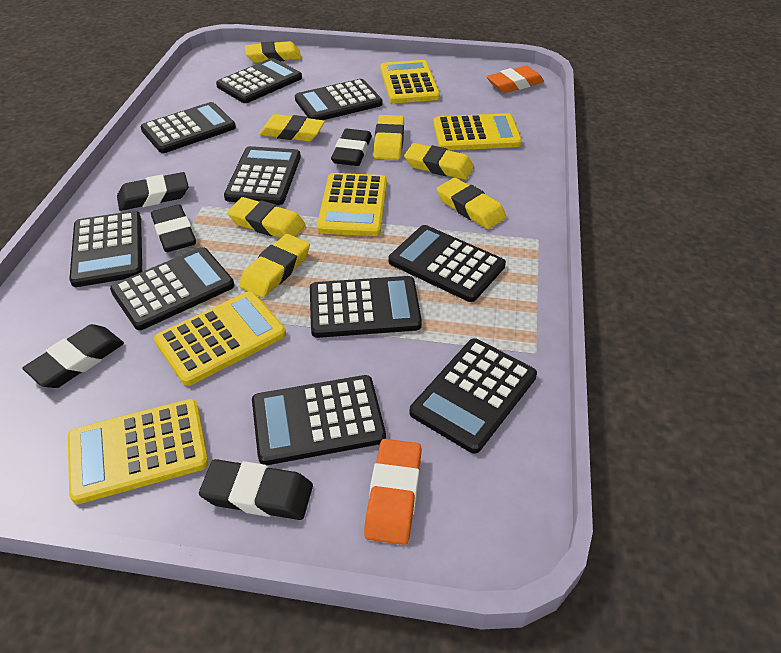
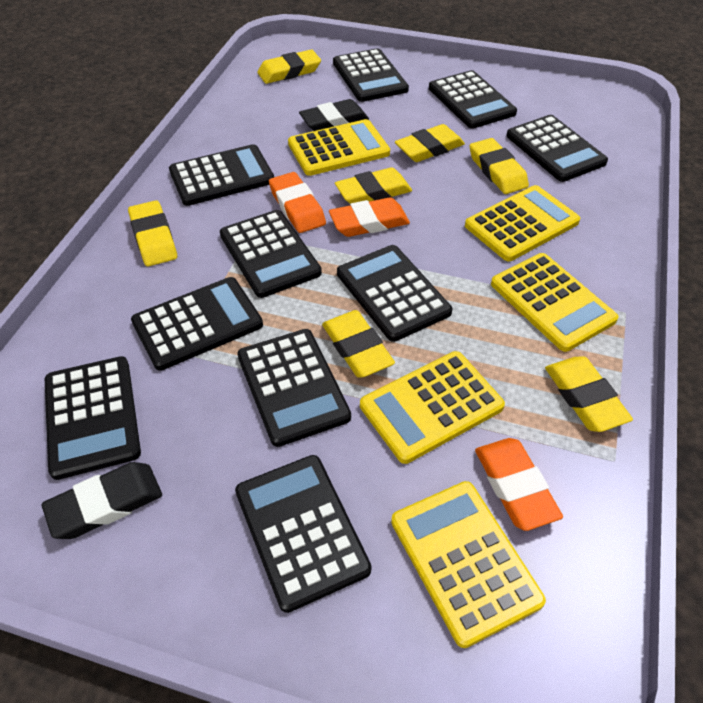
black eraser: [22,324,124,388] [117,172,189,211] [151,204,196,252] [199,459,313,520] [331,129,372,166] = 5 -> [42,462,162,539] [299,99,369,131] = 2
orange eraser: [364,439,422,545] [486,66,544,93] = 2 -> [269,172,326,233] [329,197,410,237] [475,438,563,531] = 3

